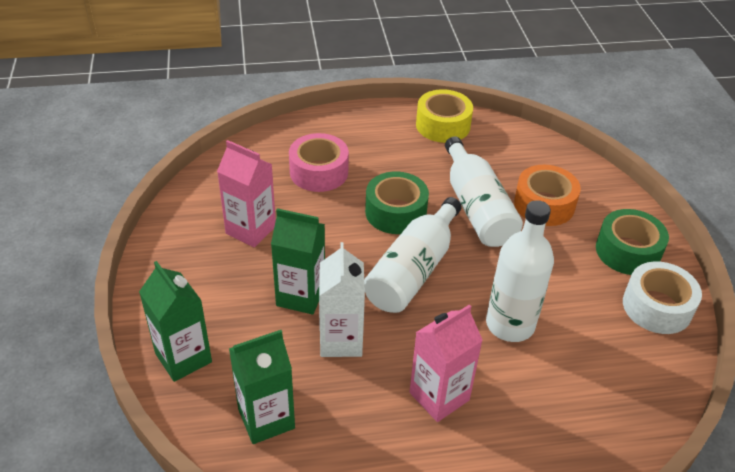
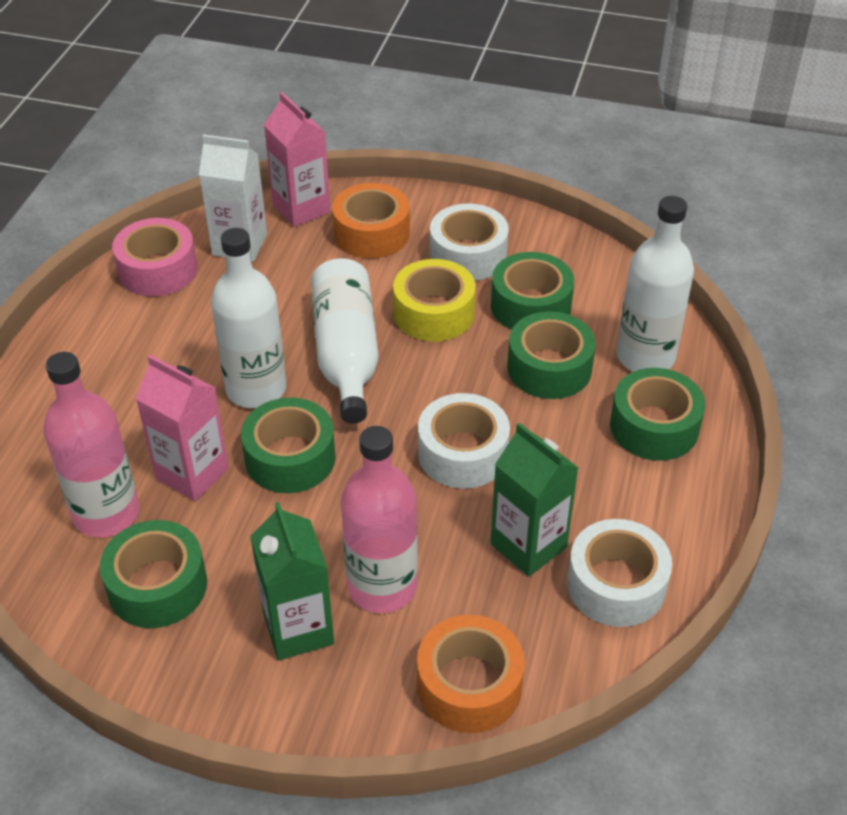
green carton: [139,261,212,382] [229,330,295,444] [271,208,325,315] = 3 -> [250,502,334,660] [490,423,578,577] = 2
green tape: [365,171,429,234] [596,209,669,275] = 2 -> [100,520,207,628] [241,397,336,493] [491,252,574,330] [507,311,596,399] [610,368,705,461] = 5
orange tape: [514,165,581,226] = 1 -> [332,183,410,259] [417,615,525,733] = 2
pink bottle: none = 0 -> [44,352,139,537] [341,426,418,613] = 2
white tape: [623,261,702,334] = 1 -> [418,393,510,489] [430,203,509,281] [567,519,672,627] = 3

